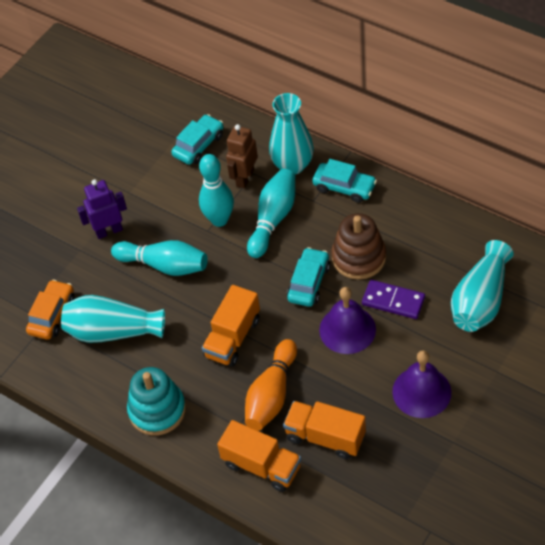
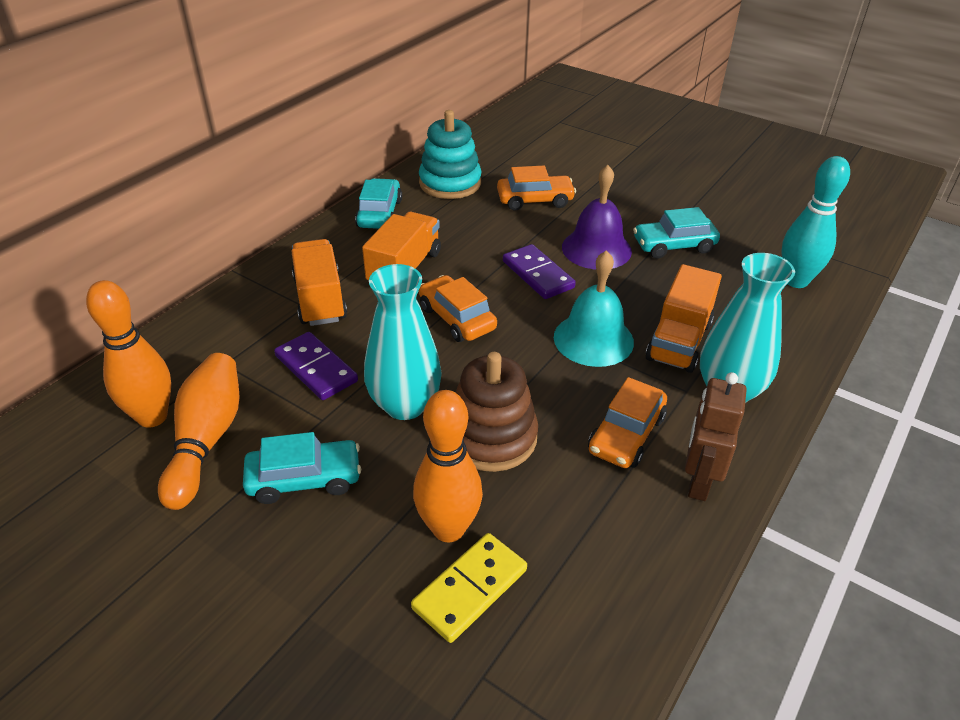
orange bowling pin: [245,339,297,431] = 1 -> [86,280,171,428] [158,353,239,510] [413,390,483,542] = 3
orange car: [26,280,75,340] = 1 -> [419,275,497,342] [497,166,576,211] [588,377,667,468] = 3
purple bell: [319,287,376,354] [392,350,451,418] = 2 -> [562,165,632,270] = 1
purple domino: [362,280,425,319] = 1 -> [274,332,358,400] [503,244,576,299] = 2
purple robot: [77,179,127,239] = 1 -> none = 0
turquoise bell: none = 0 -> [554,250,634,367] = 1
turquoise bowling pin: [111,240,208,276] [199,154,234,227] [247,169,295,258] = 3 -> [781,156,850,288] = 1
turquoise vase: [61,295,165,343] [269,93,314,175] [451,240,514,332] = 3 -> [364,264,442,420] [700,253,795,403] = 2
yellow domino: none = 0 -> [411,533,527,643] = 1

